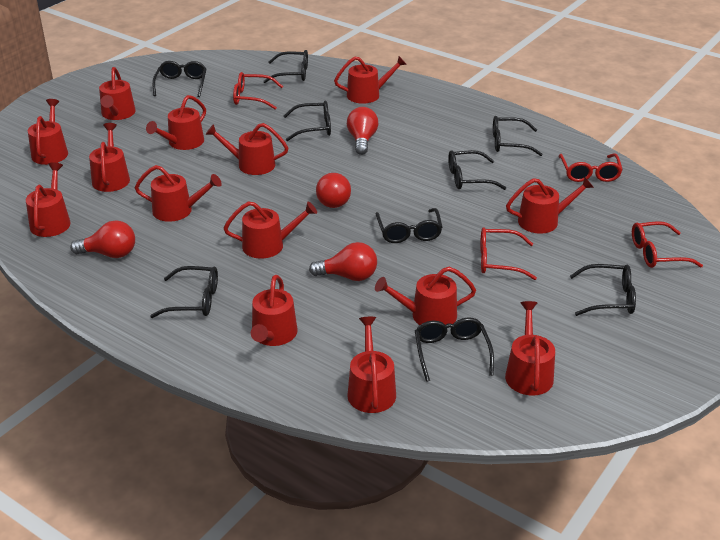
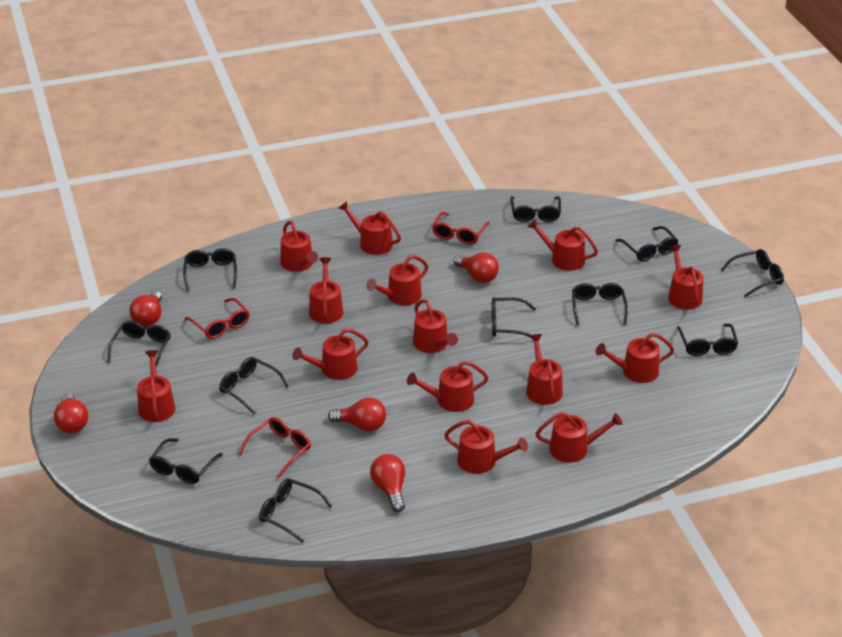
black glasses: [150,266,218,318] [152,61,207,97] [263,50,308,83] [283,101,331,141] [376,208,442,243] [415,318,494,382] [448,150,506,190] [493,116,543,156] [570,264,636,316] = 9 -> [107,321,171,367] [149,438,223,484] [183,248,237,292] [219,357,289,414] [259,478,332,543] [492,297,536,337] [510,196,561,222] [572,283,628,326] [615,226,678,261] [677,324,738,356] [721,249,784,298] = 11
red glasses: [233,72,283,109] [480,228,537,280] [559,153,623,182] [632,221,703,268] = 4 -> [185,298,249,339] [239,417,311,479] [432,212,490,245] = 3
red light bulb: [70,220,135,258] [309,242,377,281] [316,172,351,208] [347,107,378,155] = 4 -> [54,393,88,433] [130,291,162,326] [328,398,386,432] [370,454,405,512] [453,252,499,283] = 5

